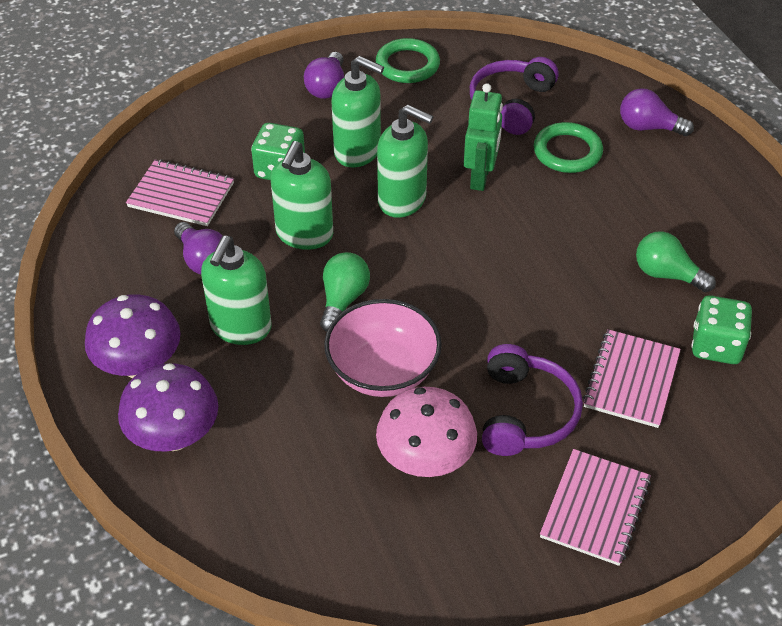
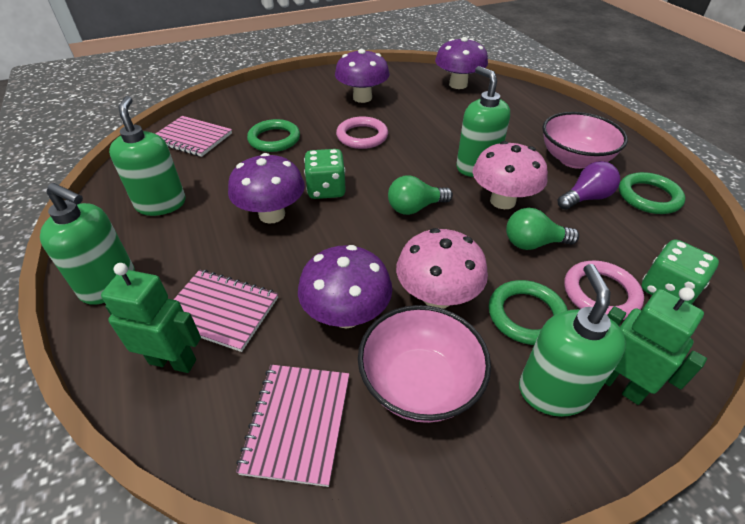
green ring: [376,38,440,83] [534,122,603,173] = 2 -> [247,119,300,152] [489,280,568,345] [619,172,685,214] = 3
green robot: [464,83,503,191] = 1 -> [101,263,201,373] [605,287,707,405] = 2
pink bowl: [324,299,442,397] = 1 -> [358,305,491,423] [542,112,628,169] = 2
pink mushroom: [376,387,477,477] = 1 -> [396,228,488,309] [473,141,548,209] = 2
pink ring: none = 0 -> [336,116,388,149] [564,261,644,320] = 2
purple headphones: [470,57,559,135] [482,344,583,456] = 2 -> none = 0
purple light bulb: [174,222,223,274] [304,52,344,99] [620,88,694,136] = 3 -> [558,161,620,210] = 1
purple mushroom: [85,294,181,378] [118,363,218,451] = 2 -> [228,153,305,224] [298,245,392,328] [335,49,390,103] [435,37,488,89] = 4

